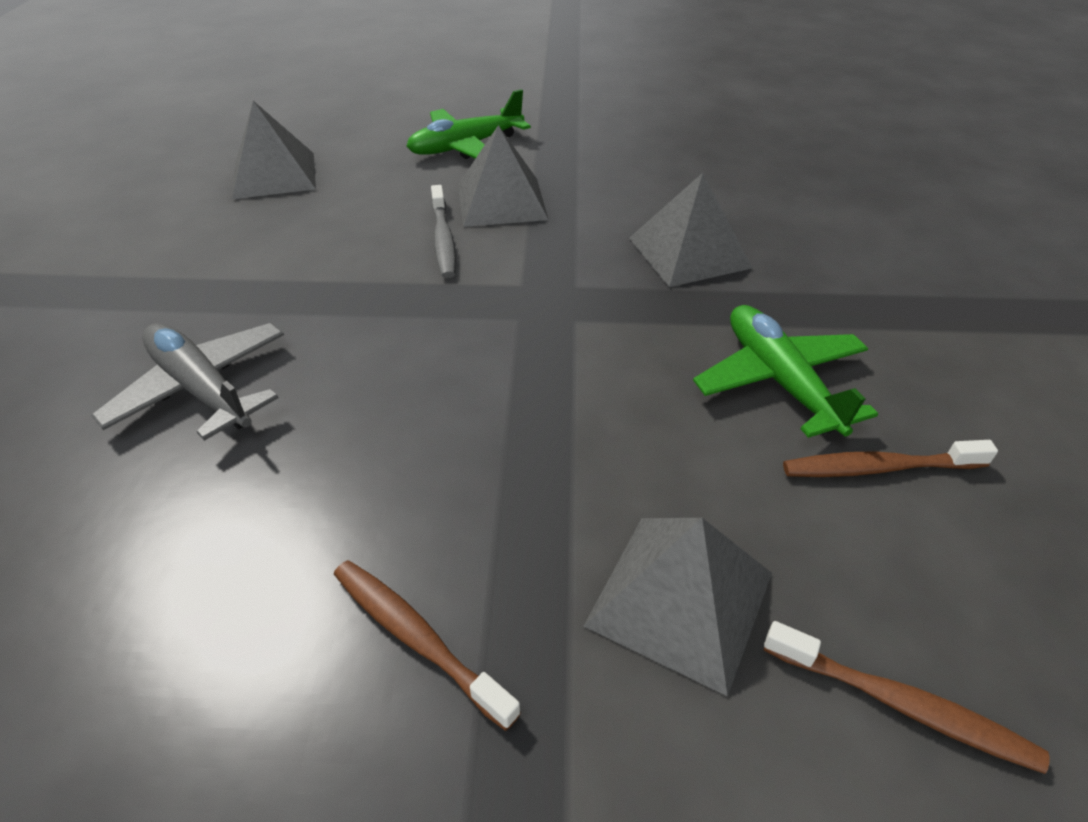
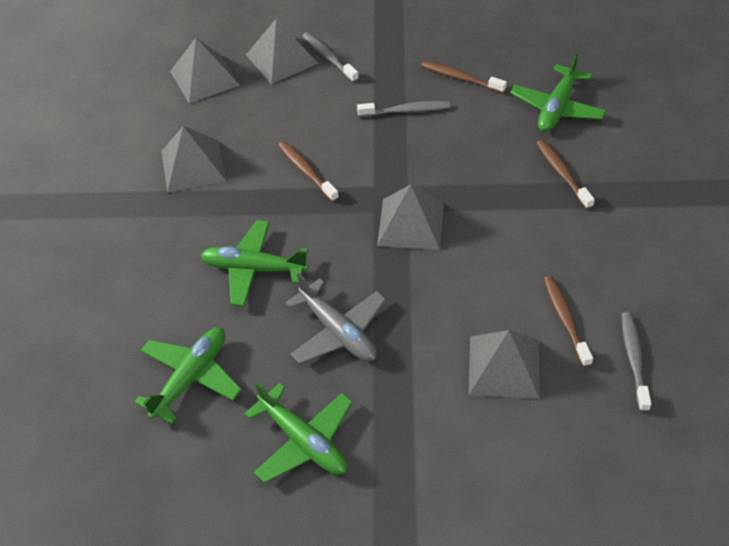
brown toothbrush: [334,560,521,731] [764,621,1050,774] [783,440,998,477] = 3 -> [278,141,339,202] [421,61,507,93] [536,140,595,209] [544,276,593,367] = 4
green plane: [406,89,531,159] [693,305,878,438] = 2 -> [134,327,242,424] [200,220,309,306] [244,381,353,483] [510,51,606,132] = 4
grey pyramid: [232,101,316,199] [458,125,549,227] [584,518,772,697] [629,173,752,287] = 4 -> [161,126,226,193] [170,38,240,103] [246,18,318,84] [377,184,444,250] [469,330,540,399] = 5
grey toothbrush: [431,185,456,278] = 1 -> [303,32,359,82] [357,101,450,117] [621,312,651,412] = 3

